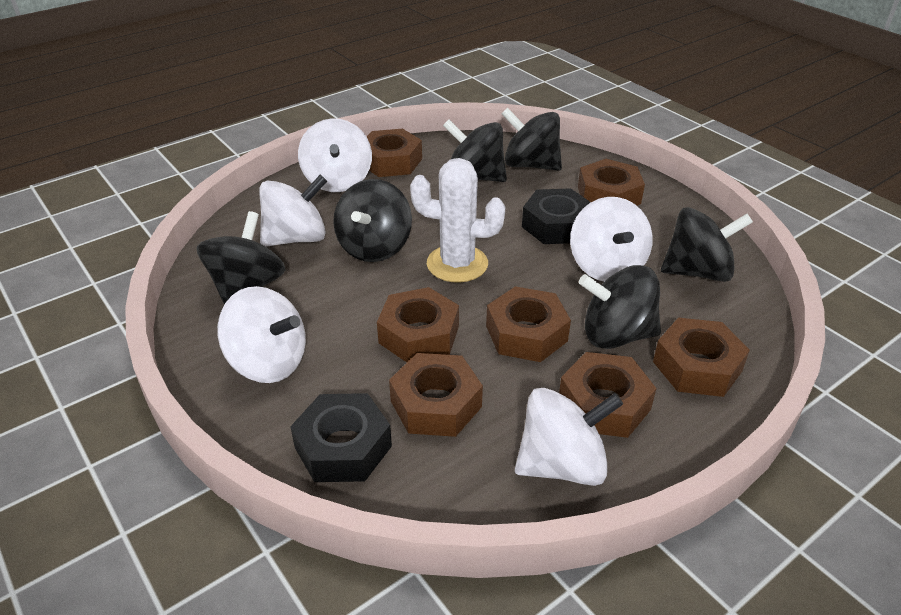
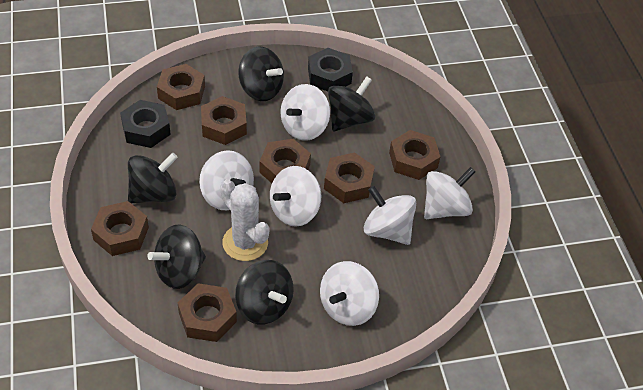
black spinning top: [197,211,285,305] [333,179,412,262] [443,119,507,182] [502,107,562,171] [579,265,661,349] [661,207,753,282] = 6 -> [128,153,178,203] [147,225,206,289] [235,260,294,325] [238,47,284,101] [328,76,375,131] = 5
white spinning top: [217,286,306,383] [259,175,327,247] [298,118,372,192] [515,388,623,486] [570,197,653,282] = 5 -> [199,150,254,210] [270,166,321,227] [281,84,330,141] [320,261,379,326] [364,186,416,245] [424,167,475,219] = 6

